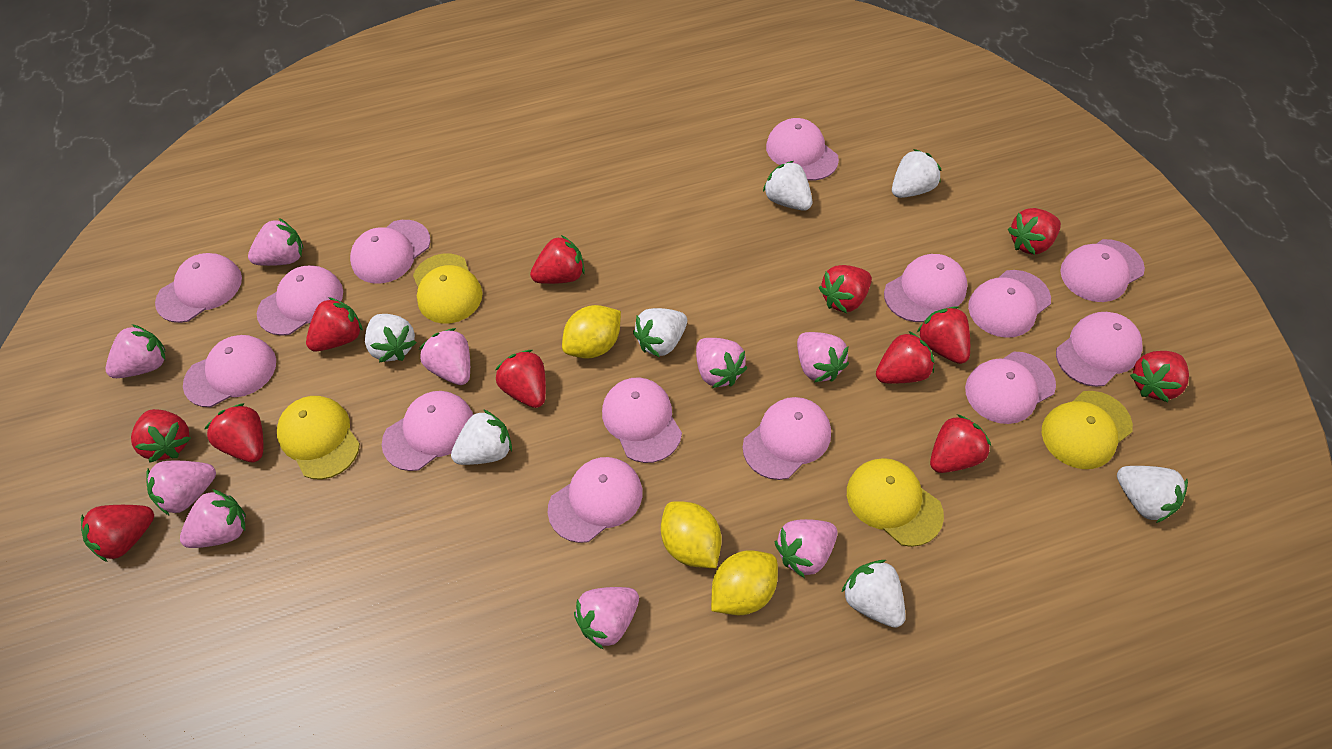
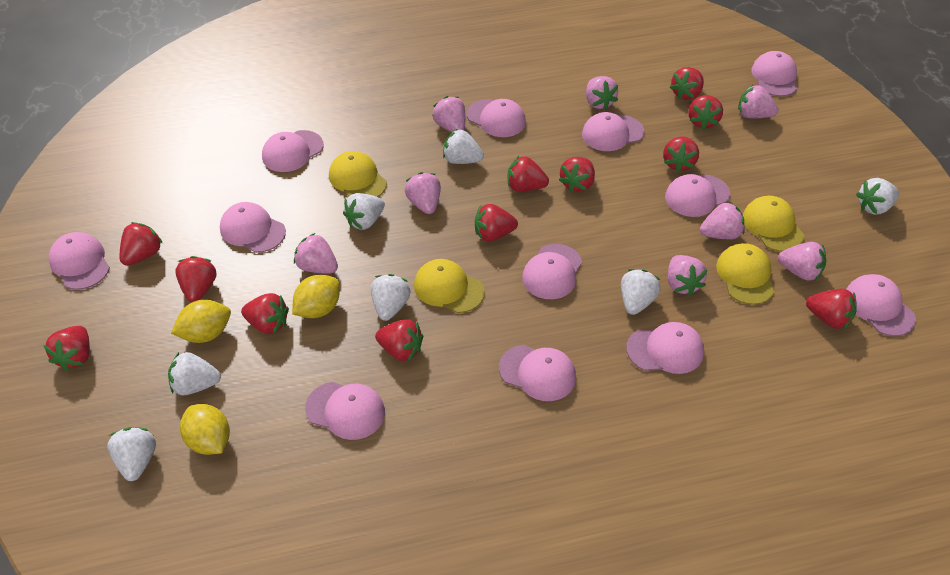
pink cap: [155,253,242,323] [183,335,276,407] [257,265,343,336] [350,220,430,284] [382,391,473,471] [548,457,642,543] [602,377,682,463] [742,397,831,480] [766,118,839,181] [884,254,968,322] [965,352,1056,424] [968,270,1051,338] [1056,312,1143,387] [1060,239,1145,302] = 14 -> [49,232,110,290] [220,202,286,253] [262,130,324,172] [305,382,385,440] [467,99,526,137] [499,345,576,401] [522,244,582,299] [582,112,644,151] [626,322,704,374] [665,174,730,217] [751,51,797,96] [846,274,916,336] = 12
pink strawberry: [106,324,165,378] [146,461,216,516] [180,489,246,548] [248,218,303,266] [419,328,470,385] [574,587,639,650] [696,338,747,388] [774,519,837,578] [797,332,849,382] = 9 -> [294,233,338,274] [405,172,441,214] [432,96,465,132] [586,76,618,110] [668,255,707,296] [700,201,745,239] [738,85,778,118] [778,242,826,281] = 8

